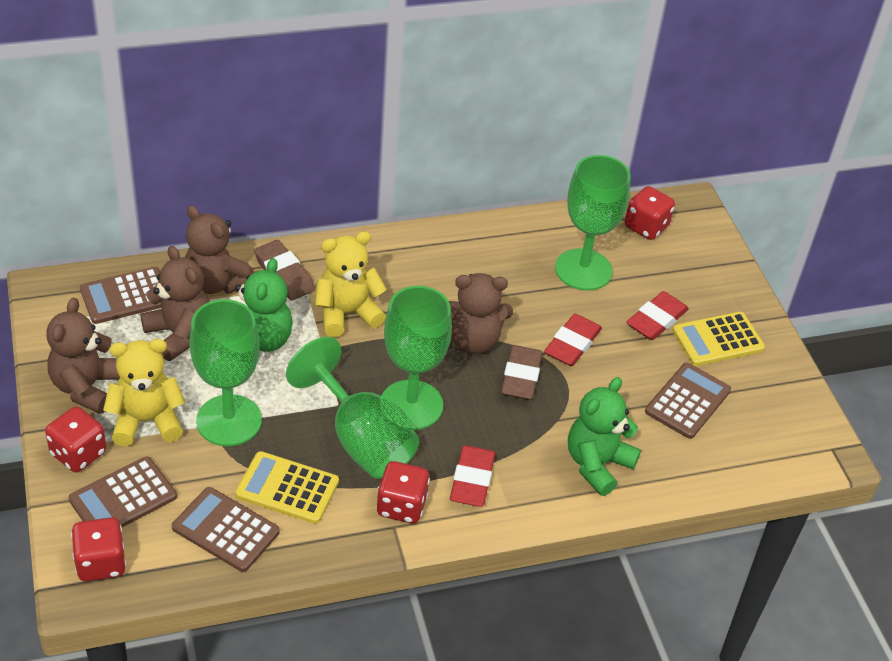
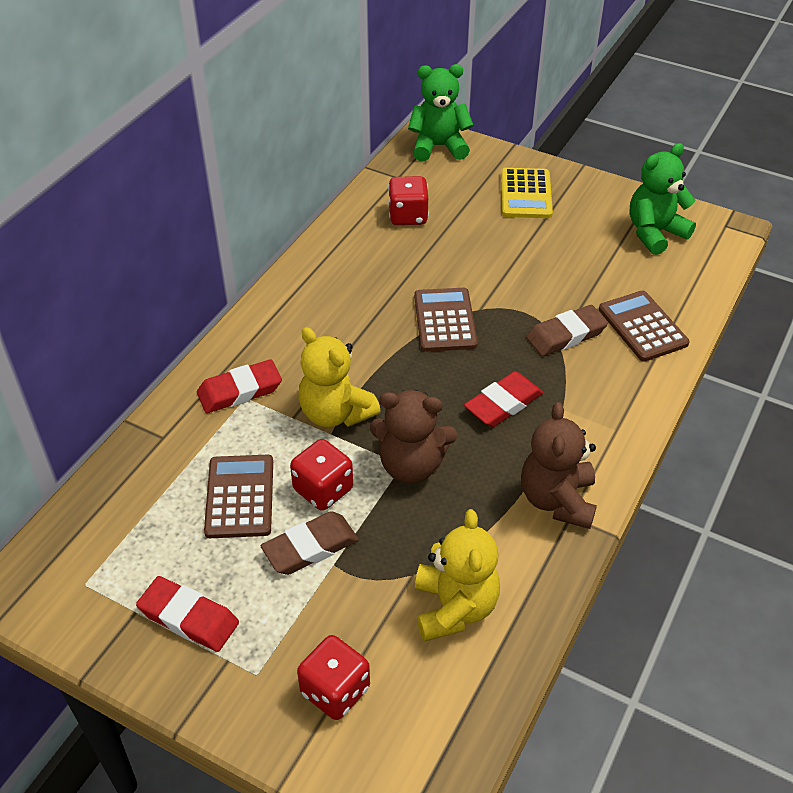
brown calculator: [69,457,177,527] [80,267,162,324] [172,487,280,572] [645,362,731,439] = 4 -> [204,455,273,538] [414,288,478,352] [599,290,690,362] = 3
brown teddy bear: [46,298,120,414] [140,246,209,361] [185,205,254,294] [449,273,513,354] = 4 -> [370,390,457,483] [521,402,597,529] = 2
green goblet: [189,299,262,446] [286,337,419,479] [382,286,452,430] [555,155,631,290] = 4 -> none = 0
red dice: [45,407,106,472] [71,517,126,582] [377,461,430,524] [625,186,675,240] = 4 -> [290,439,353,511] [297,635,370,720] [388,176,429,225] = 3
yellow calculator: [235,451,339,524] [672,312,765,366] = 2 -> [501,168,553,218] = 1

